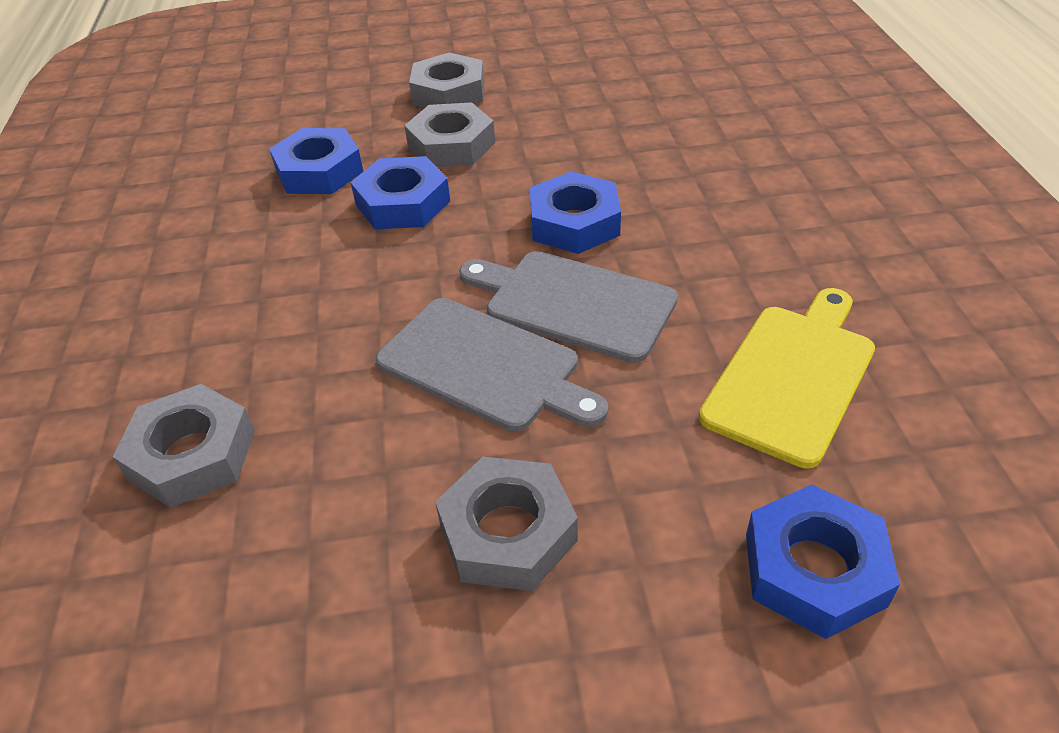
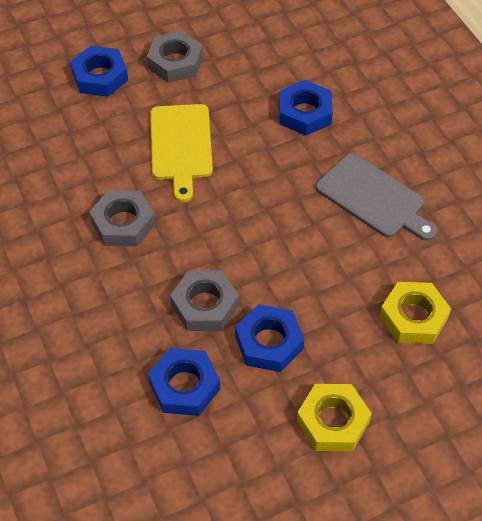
grey cutting board: [376,298,608,432] [459,251,678,363] = 2 -> [316,153,437,241] = 1
grey nut: [113,384,255,508] [404,102,495,167] [409,52,485,108] [435,457,578,591] = 4 -> [89,190,155,247] [147,31,203,83] [170,270,239,331] = 3
yellow nut: none = 0 -> [297,384,372,451] [380,282,451,344] = 2

